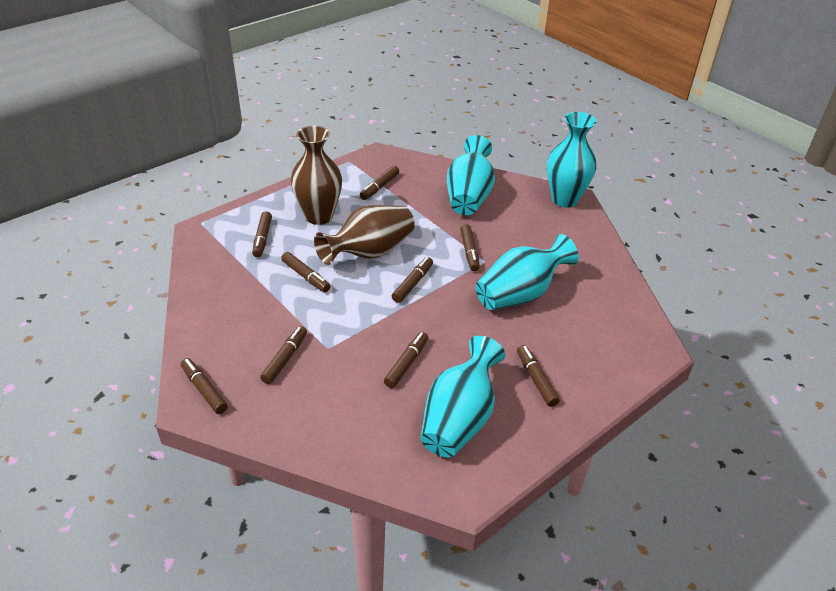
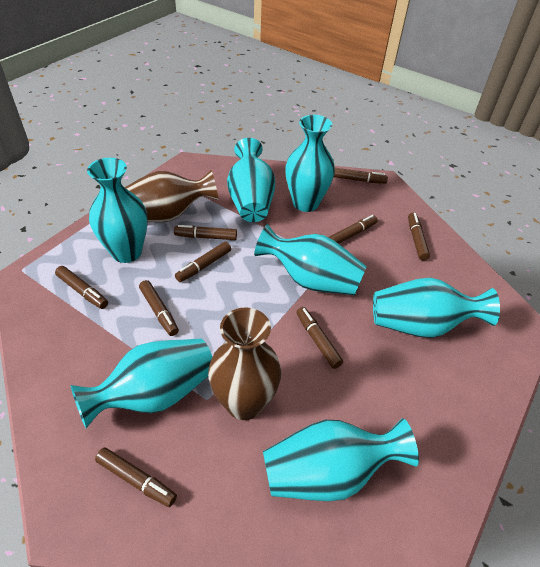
turquoise vase: [421,336,505,457] [447,135,495,215] [475,234,579,310] [547,112,597,208] = 4 -> [70,338,212,428] [87,158,148,263] [227,138,275,222] [254,224,367,295] [263,418,419,501] [285,115,335,212] [373,277,500,338] = 7

